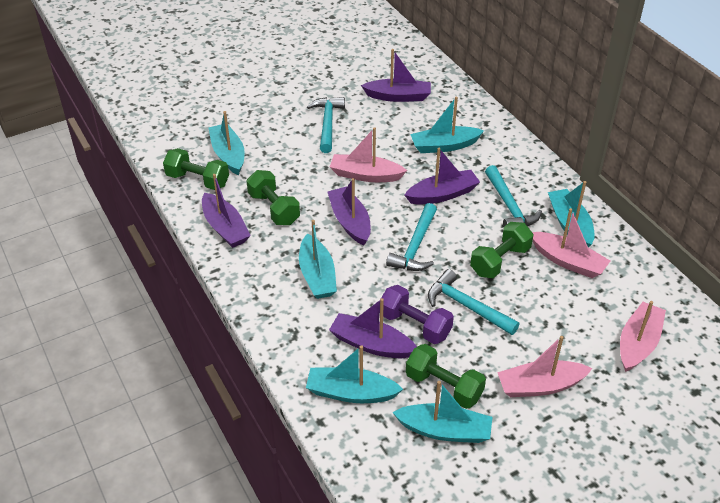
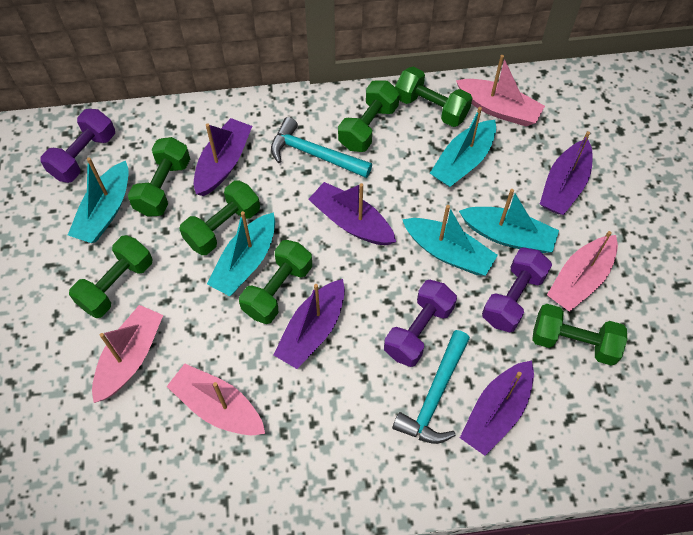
green dumbbell: [163,148,229,190] [247,170,300,225] [406,344,486,409] [470,222,533,278] = 4 -> [69,235,152,318] [128,137,190,217] [179,181,260,255] [239,240,312,324] [338,80,400,152] [395,67,472,127] [532,304,627,366] = 7
purple dumbbell: [379,285,454,344] = 1 -> [40,109,115,183] [384,280,457,367] [482,247,552,332] = 3
turquoise boat: [209,111,245,175] [299,220,337,299] [306,345,403,403] [392,381,492,443] [410,97,484,153] [548,181,595,247] = 6 -> [68,157,129,243] [207,211,275,296] [402,205,498,276] [430,107,496,187] [459,189,559,253] = 5
turquoise hammer: [307,97,345,153] [386,203,437,271] [428,269,520,335] [485,165,542,227] = 4 -> [271,117,372,178] [392,330,470,444] = 2

